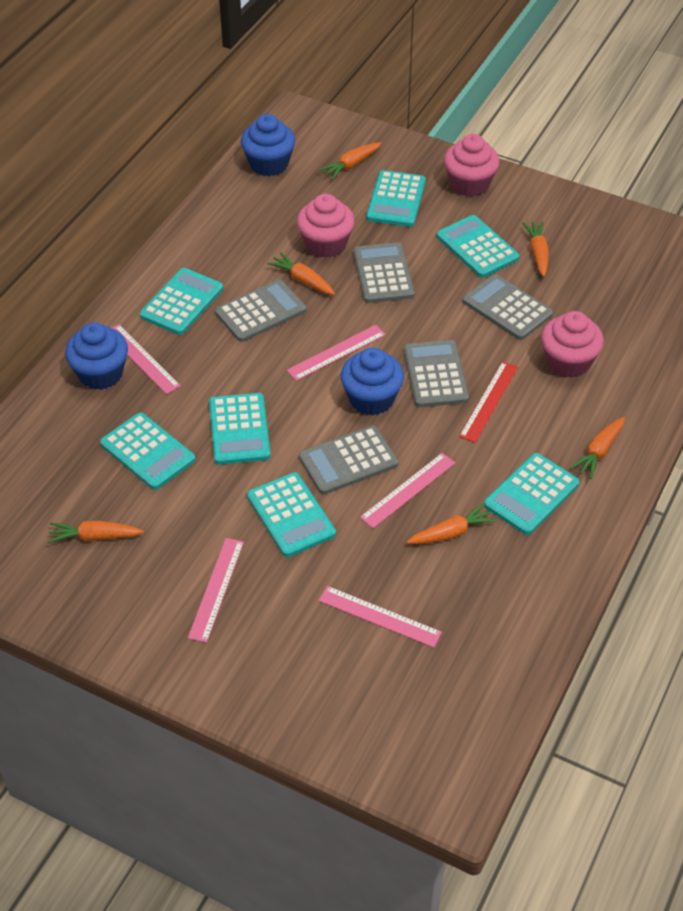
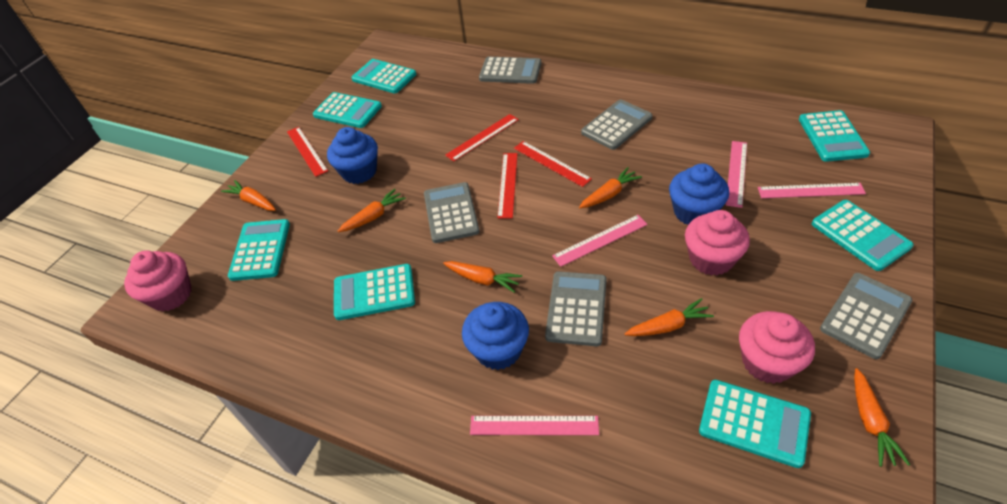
pink ruler: [112,324,181,394] [188,538,244,643] [287,325,386,381] [319,586,442,648] [360,453,455,528] = 5 -> [470,416,599,435] [552,215,648,267] [726,141,747,208] [758,183,866,198] = 4
red ruler: [459,361,518,443] = 1 -> [287,127,328,177] [445,114,519,162] [497,153,518,219] [514,141,592,187] = 4

